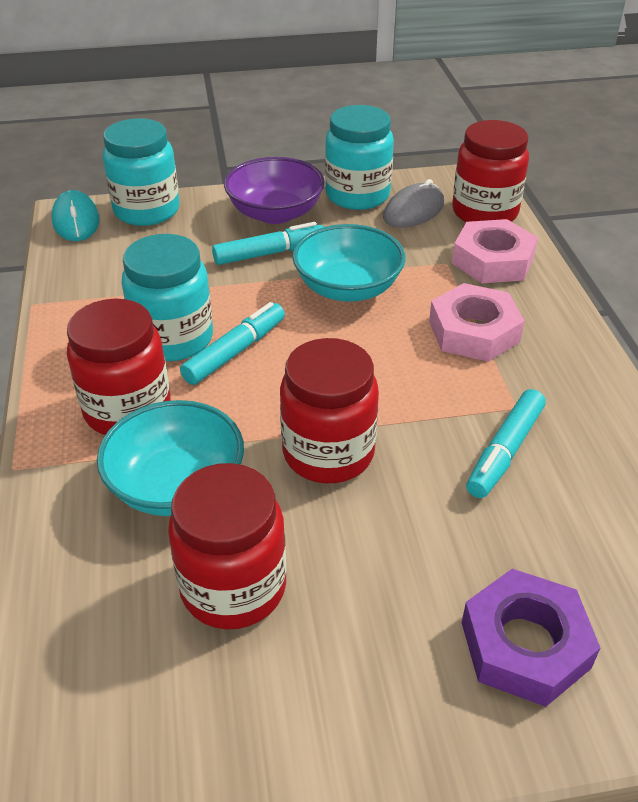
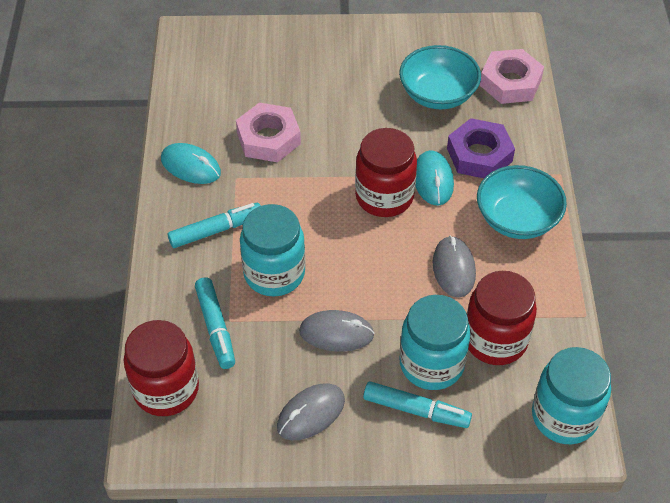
grey mouse: [383,179,444,228] = 1 -> [277,383,345,440] [299,310,375,352] [433,236,476,298] = 3
purple bowl: [224,157,325,224] = 1 -> none = 0
red jar: [67,299,171,435] [168,463,286,629] [280,338,379,483] [452,120,529,222] = 4 -> [124,320,199,416] [355,128,417,217] [467,271,537,365] = 3
turquoise mouse: [52,190,100,241] = 1 -> [161,143,221,184] [415,150,454,206] = 2

